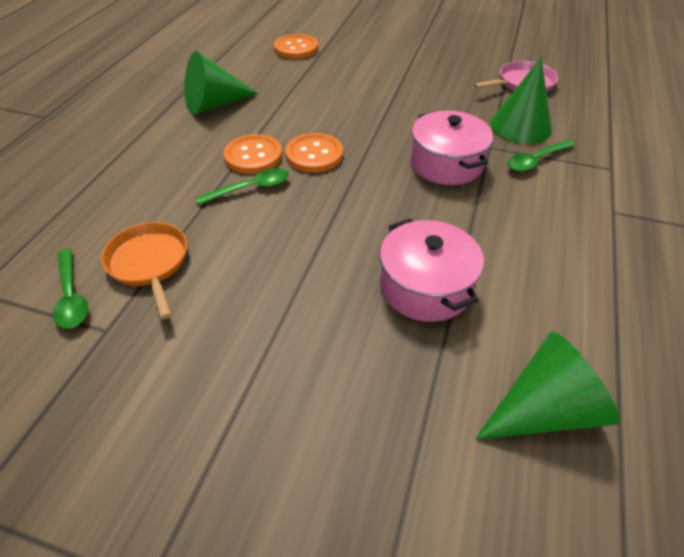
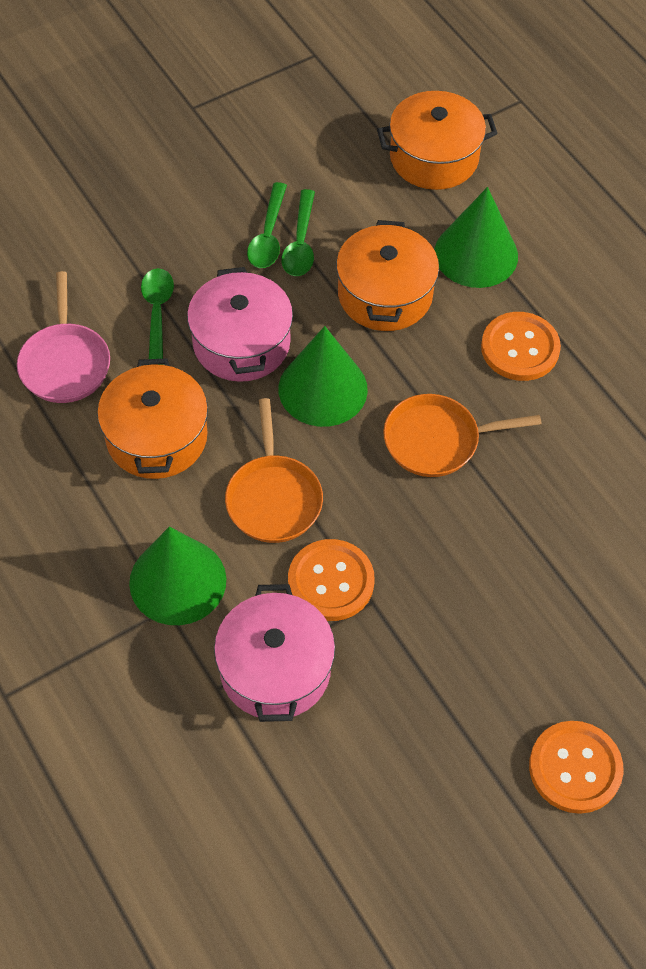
orange pan: [101,222,187,319] = 1 -> [225,398,323,543] [383,394,541,477] = 2
orange pot: none = 0 -> [97,358,208,479] [336,220,439,331] [377,91,498,190] = 3

